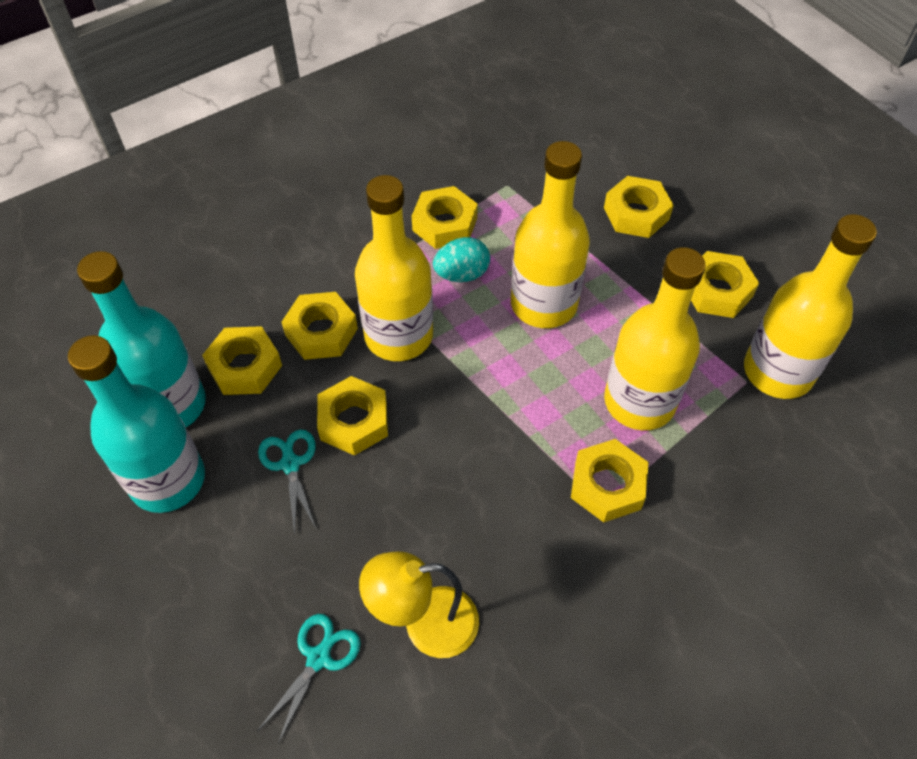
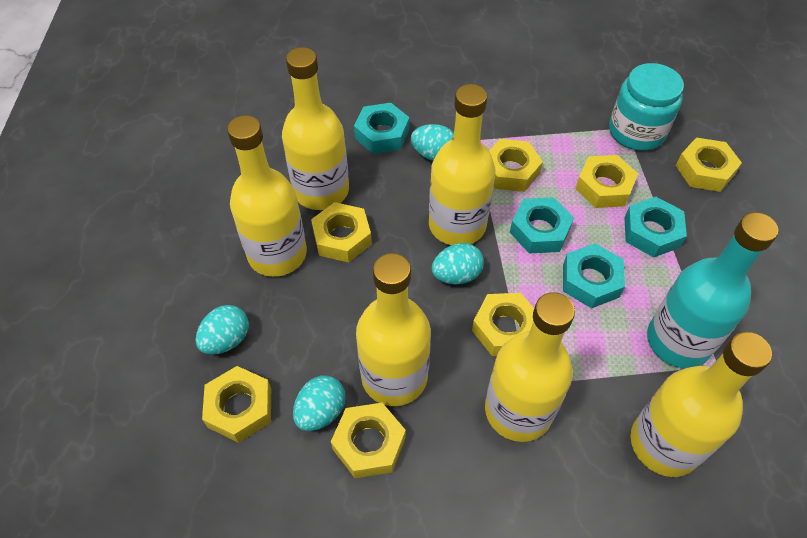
turquoise bottle: [68,335,205,513] [77,251,206,427] = 2 -> [647,212,778,369] = 1
turquoise egg: [433,237,490,282] = 1 -> [196,305,249,355] [293,376,346,431] [411,124,454,161] [432,243,484,285] = 4
turquoise jar: none = 0 -> [609,63,684,151] = 1
turquoise nut: none = 0 -> [354,103,409,154] [510,197,574,254] [563,243,625,308] [624,197,687,257] = 4
turquoise scissors: [257,614,361,743] [258,429,316,535] = 2 -> none = 0
yellow bottle: [355,175,433,361] [511,141,590,328] [604,247,706,430] [744,214,877,399] = 4 -> [227,115,307,277] [282,47,349,210] [356,253,431,406] [429,84,495,245] [485,292,575,442] [631,332,772,477] = 6
yellow lamp: [359,551,479,658] = 1 -> none = 0

